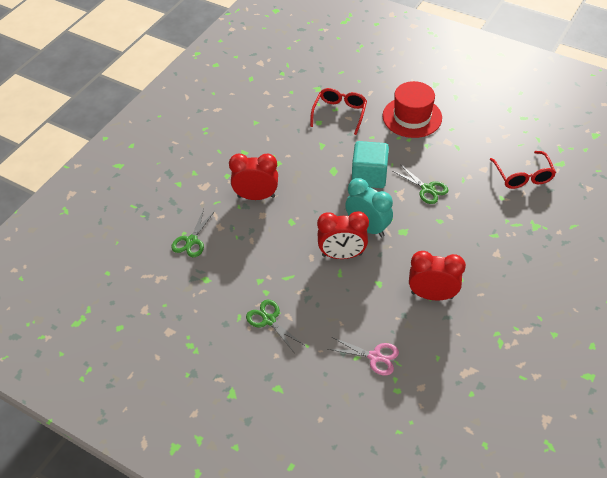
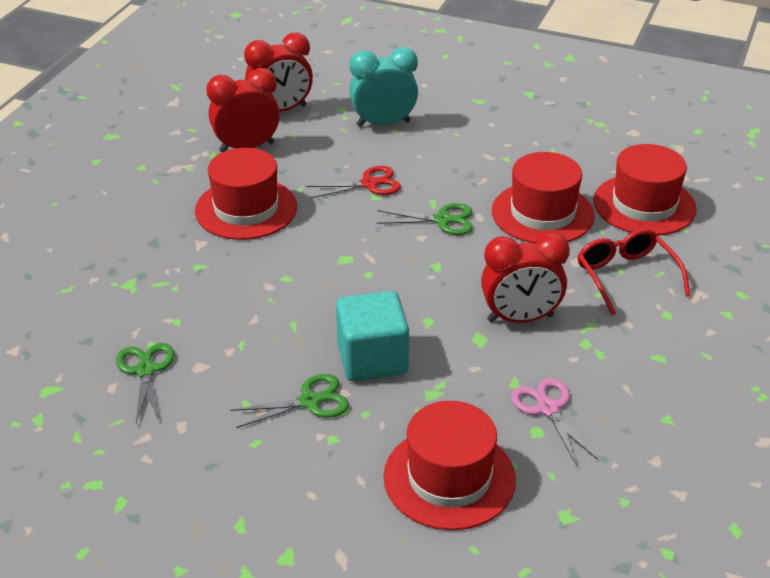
red glasses: [310,88,367,135] [490,151,556,189] = 2 -> [578,228,690,315] = 1
red hat: [383,81,442,138] = 1 -> [195,148,297,240] [383,401,516,530] [492,152,595,243] [593,144,697,235] = 4
red scissors: none = 0 -> [306,166,401,199] = 1

